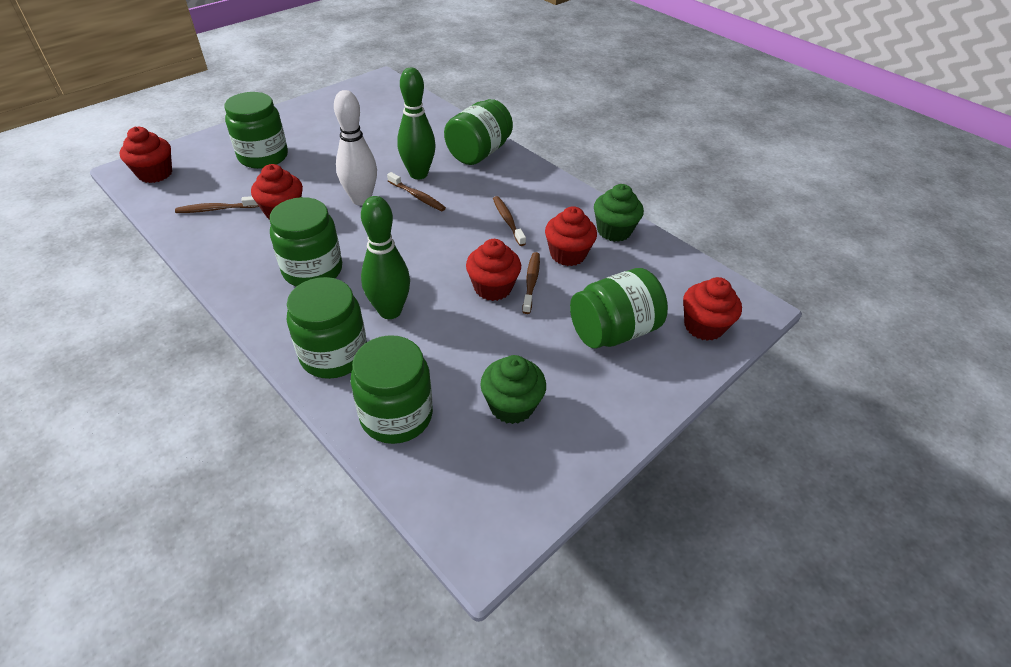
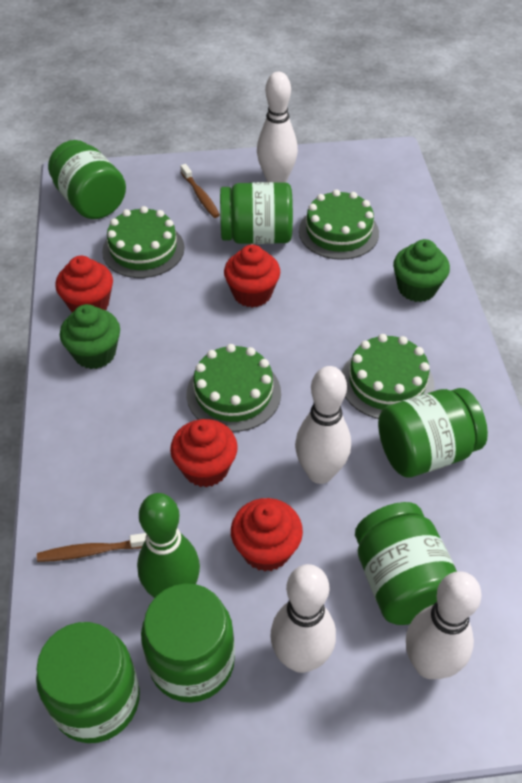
brown toothbrush: [175,196,259,213] [387,172,446,211] [493,196,526,246] [522,252,540,314] = 4 -> [37,533,146,562] [180,164,220,218] = 2
green bowling pin: [361,196,410,319] [397,68,436,179] = 2 -> [137,493,200,598] = 1
green cake: none = 0 -> [102,206,185,278] [187,344,281,432] [299,189,379,260] [342,334,435,419] = 4
red cupcake: [120,127,172,183] [251,164,303,220] [466,239,521,301] [545,206,597,266] [683,277,742,341] = 5 -> [55,256,113,312] [170,419,238,487] [224,245,280,307] [231,498,303,572] = 4
white bowling pin: [334,90,377,205] = 1 -> [257,72,298,183] [270,564,336,673] [295,366,351,484] [406,571,482,679] = 4

